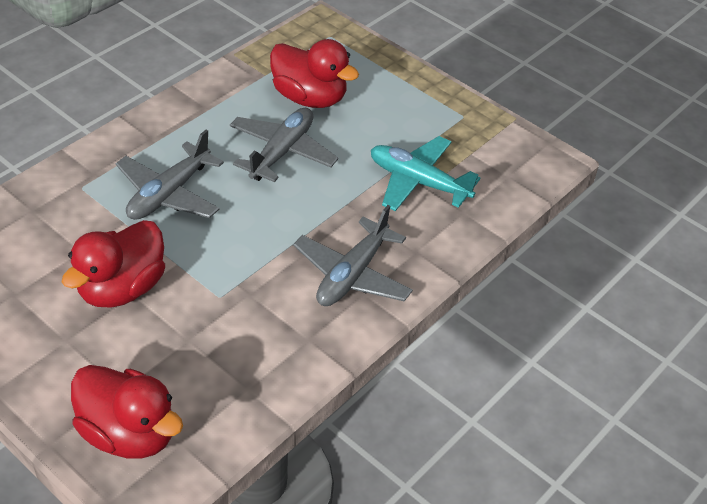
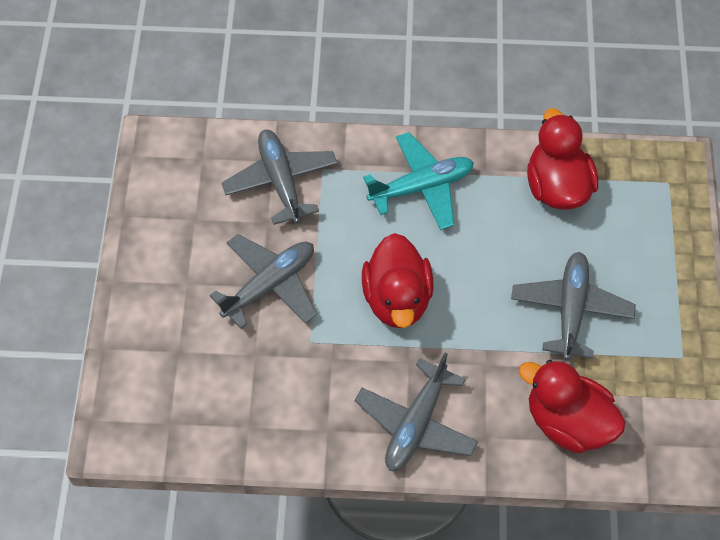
grey plane: [116,130,224,220] [230,108,338,182] [293,205,413,306] = 3 -> [209,234,317,329] [222,129,337,225] [355,353,478,471] [511,252,636,360] = 4

